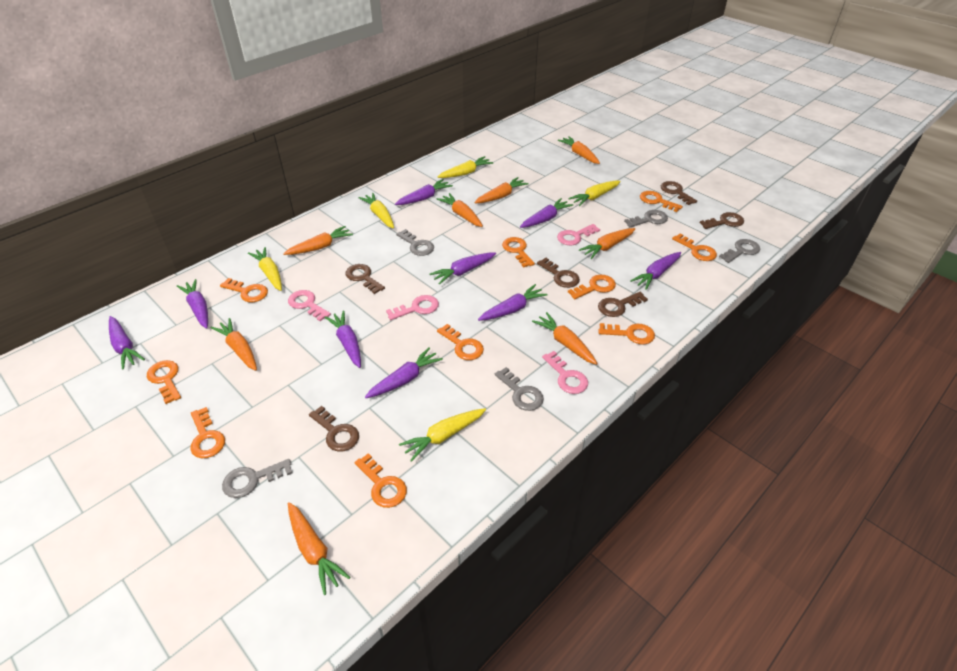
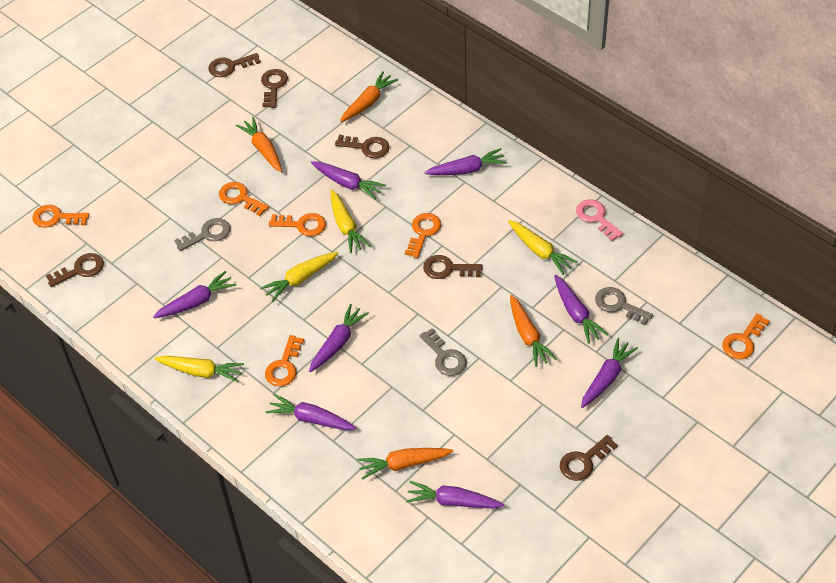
grey key: [222,459,293,498] [396,229,434,256] [495,367,544,411] [624,210,668,227] [719,239,760,263] = 5 -> [174,218,231,251] [420,328,467,376] [595,287,653,325] = 3
orange carrot: [210,318,257,371] [283,226,353,255] [288,502,350,595] [437,193,483,227] [474,177,529,203] [532,312,598,365] [558,136,600,164] [579,228,635,259] = 8 -> [236,117,282,172] [340,71,398,122] [357,448,453,480] [510,295,557,367] = 4
orange key: [147,360,181,404] [190,407,225,458] [220,278,268,302] [354,453,407,508] [437,324,484,360] [502,237,535,268] [568,275,616,299] [598,323,655,345] [640,191,683,212] [672,233,717,261] = 10 -> [33,205,89,227] [219,182,269,216] [265,335,304,386] [269,213,326,236] [405,213,441,258] [722,313,770,360] = 6
pink key: [288,290,331,321] [386,295,439,320] [542,351,588,394] [557,224,600,245] = 4 -> [576,199,623,241] = 1
purple carrot: [109,316,145,370] [177,279,208,329] [325,310,361,368] [365,347,443,398] [395,179,453,205] [429,252,496,285] [478,284,548,321] [520,198,573,228] [630,252,681,290] = 9 -> [153,271,236,318] [265,394,356,430] [309,304,369,372] [311,161,386,199] [406,481,504,509] [424,148,507,175] [554,275,608,344] [581,338,638,408] = 8
yellow carrot: [248,247,282,291] [358,193,394,229] [399,408,486,462] [437,156,493,178] [568,181,621,206] = 5 -> [154,356,244,383] [260,252,338,302] [331,190,370,253] [508,220,578,275] = 4

